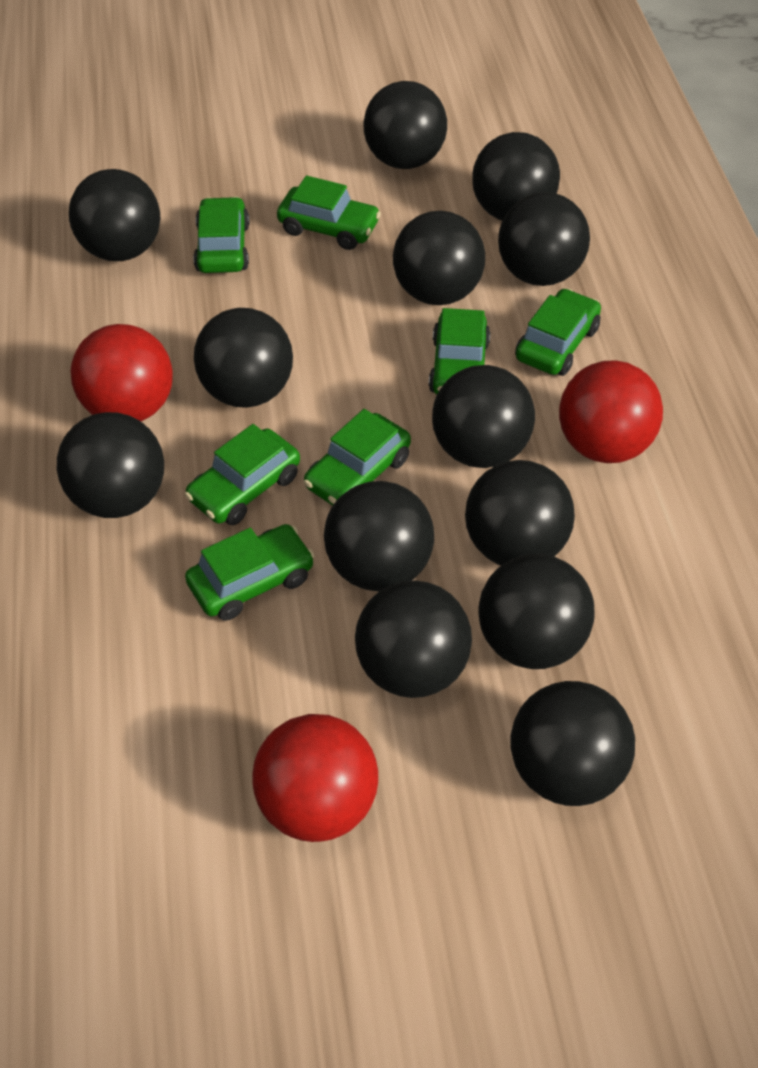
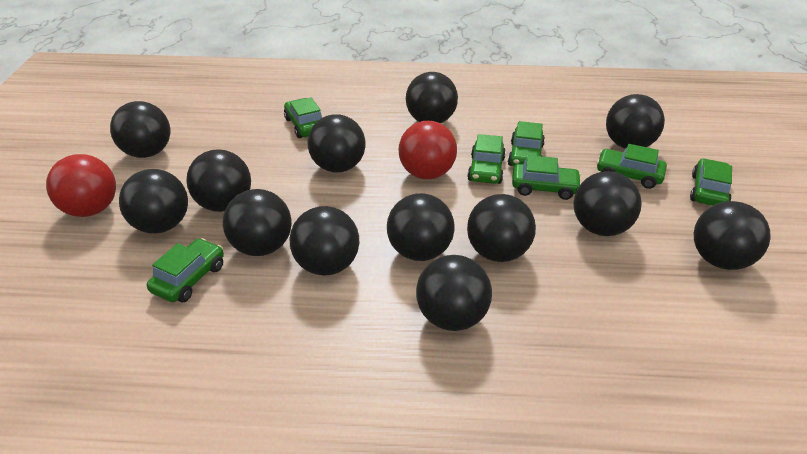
red ball: [71,324,172,421] [252,714,378,842] [559,360,663,463] = 3 -> [46,154,116,217] [399,121,457,179] = 2

